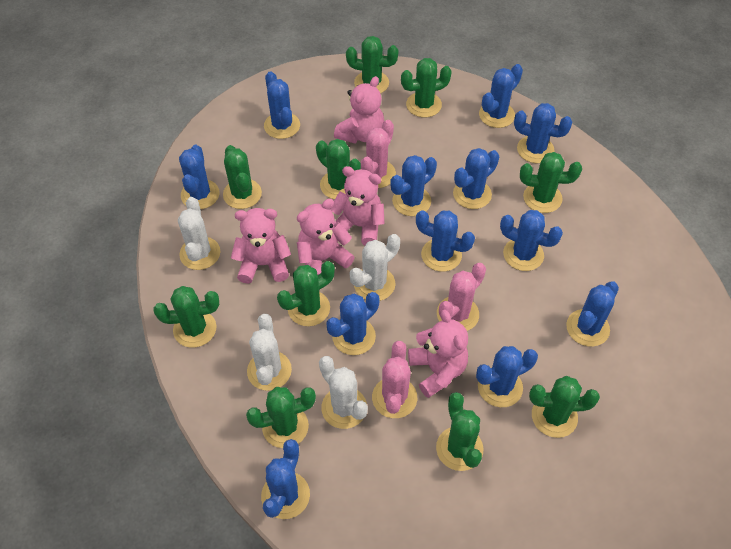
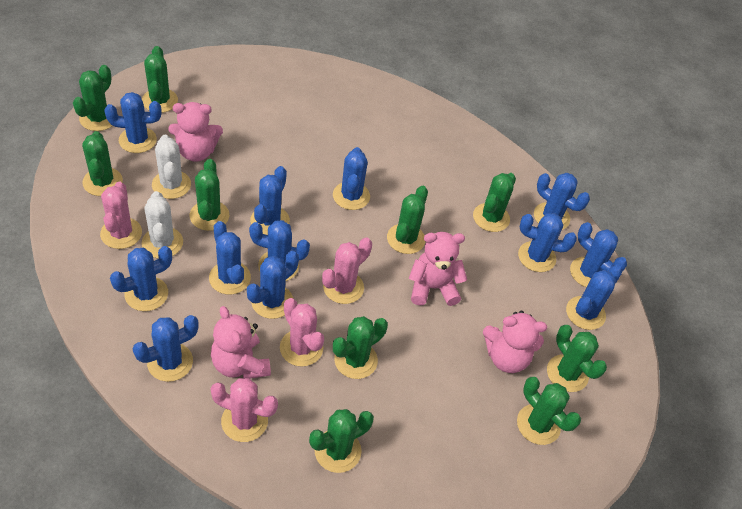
pink cactus: [361,120,396,188] [372,341,417,418] [437,263,486,331] = 3 -> [100,182,142,249] [210,378,278,442] [280,298,324,367] [322,237,372,304] = 4
pink teddy bear: [231,208,291,284] [297,199,355,275] [330,166,385,245] [334,76,384,143] [408,309,468,398] = 5 -> [168,102,223,162] [211,306,271,379] [409,232,467,306] [483,311,547,373] = 4
white cactus: [178,197,220,270] [247,314,292,391] [319,356,368,429] [349,234,400,301] = 4 -> [142,191,183,258] [152,135,191,199] = 2

